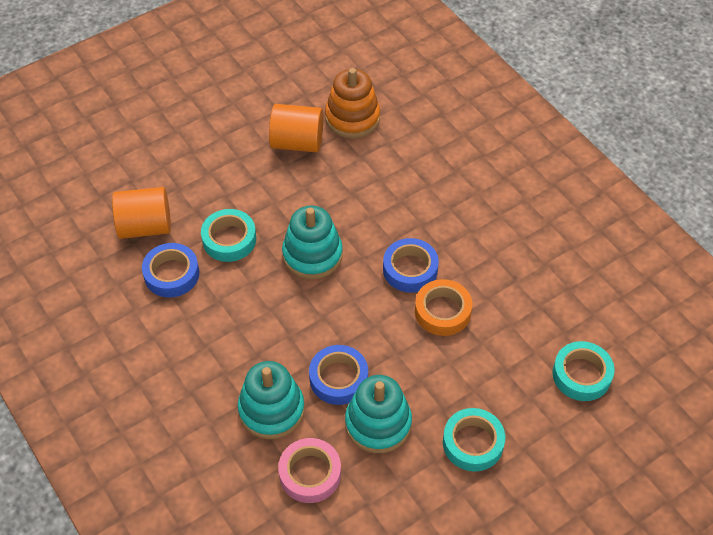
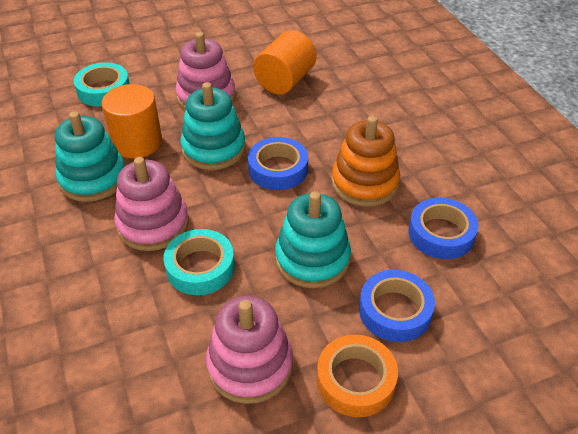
pink stacking toy: none = 0 -> [114,157,189,251] [176,32,235,110] [206,296,293,404] = 3
pink tape: [278,438,341,503] = 1 -> none = 0
turquoise tape: [201,209,256,262] [443,408,506,472] [552,341,614,401] = 3 -> [74,63,130,106] [163,229,235,295] = 2

